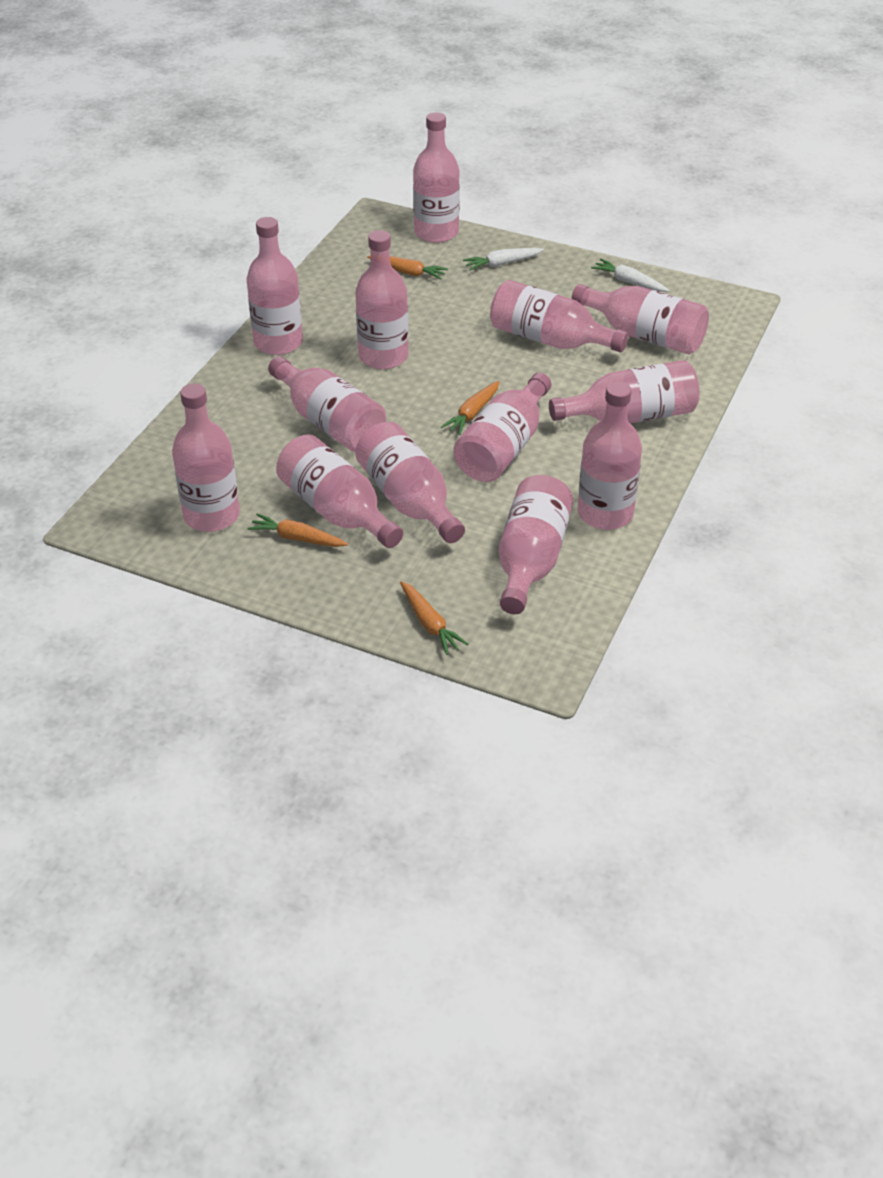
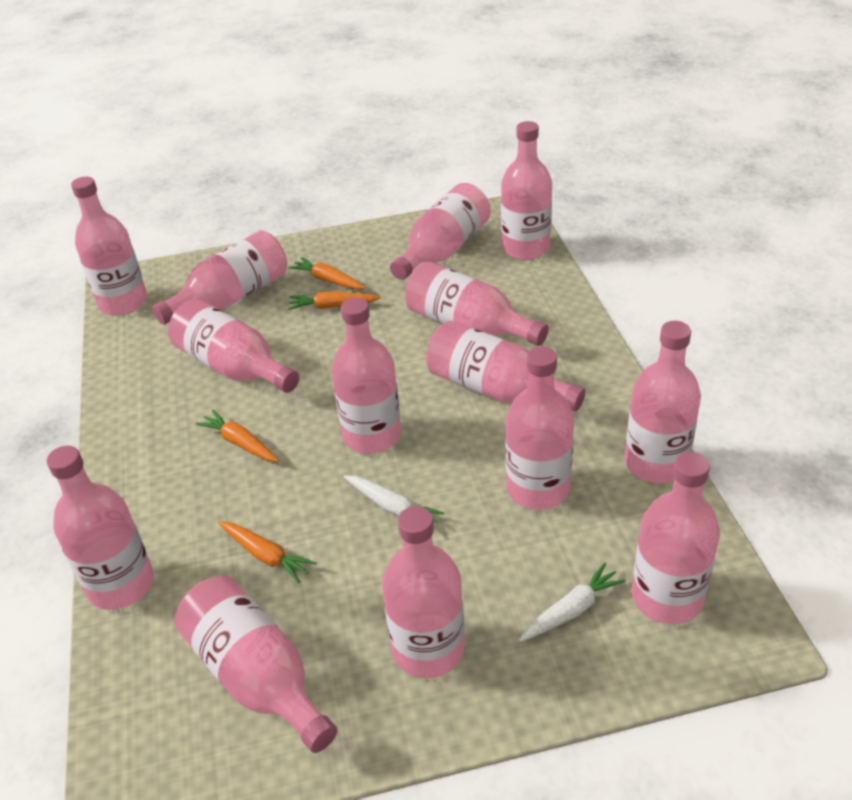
pink bottle: [172,384,240,532] [246,217,303,355] [268,356,386,452] [276,434,403,548] [355,230,409,369] [355,422,465,543] [413,112,460,243] [453,373,551,482] [490,280,629,352] [499,475,573,614] [549,360,700,423] [572,284,709,354] [577,382,642,530] = 13 -> [47,446,154,610] [71,177,147,315] [152,230,287,325] [168,299,299,393] [174,576,337,753] [331,298,401,454] [382,506,465,678] [390,183,491,280] [405,261,549,346] [426,321,585,411] [501,121,552,260] [505,347,574,510] [625,321,701,483] [632,452,720,624] = 14

